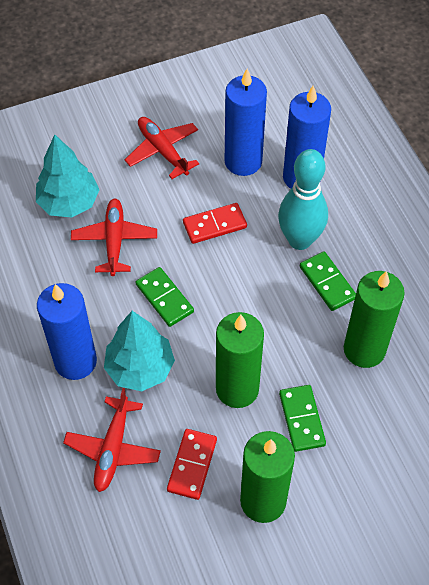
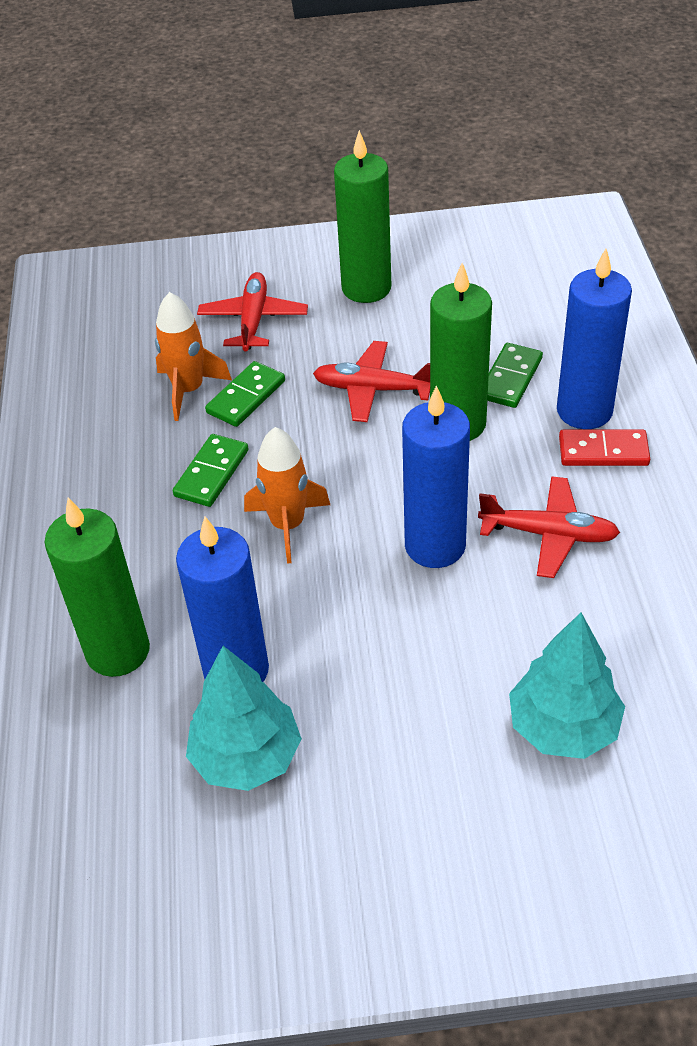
orange rocket: none = 0 -> [155,292,232,421] [244,427,330,564] = 2
red domino: [167,429,217,500] [183,203,247,244] = 2 -> [559,430,650,466] = 1
turquoise bowling pin: [278,149,328,250] = 1 -> none = 0

